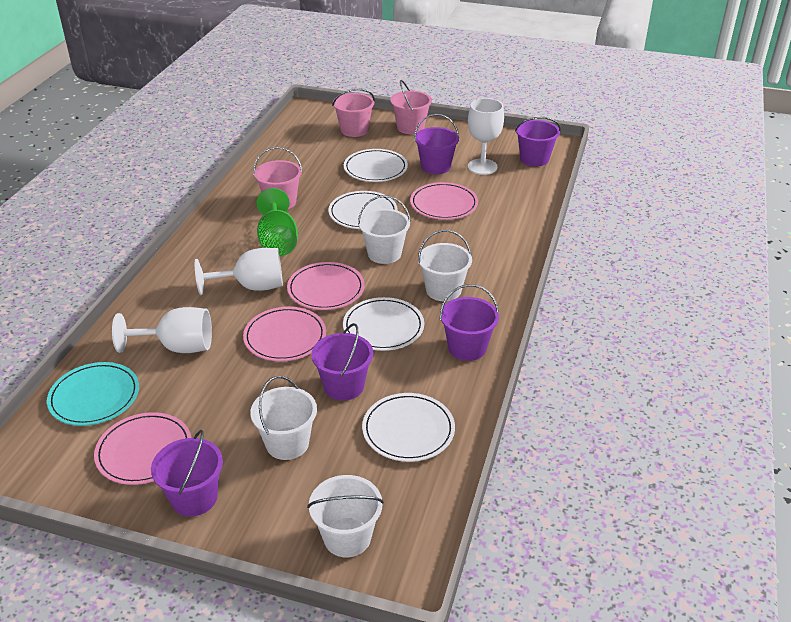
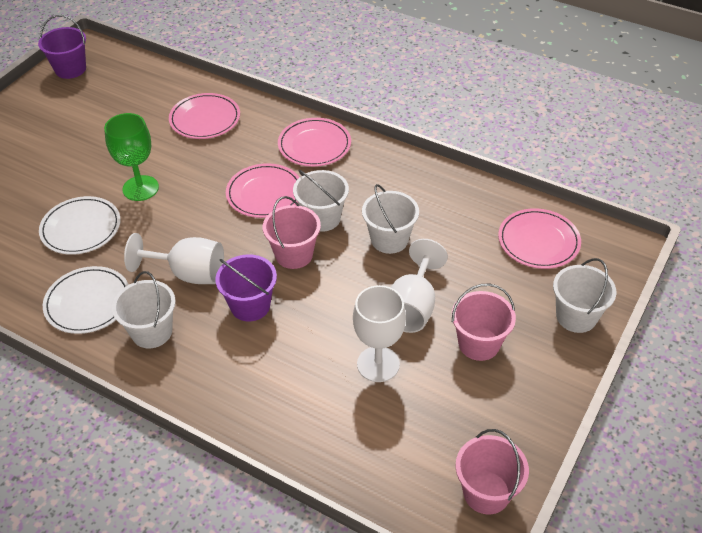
purple bucket: [151,430,223,516] [311,323,373,401] [414,114,459,174] [440,284,499,361] [515,117,561,166] = 5 -> [38,15,86,79] [215,255,277,322] = 2
turquoise plate: [47,362,139,426] = 1 -> none = 0
white plate: [328,191,398,229] [343,297,424,351] [344,149,408,182] [362,393,455,462] = 4 -> [39,196,121,255] [43,266,129,334] = 2

